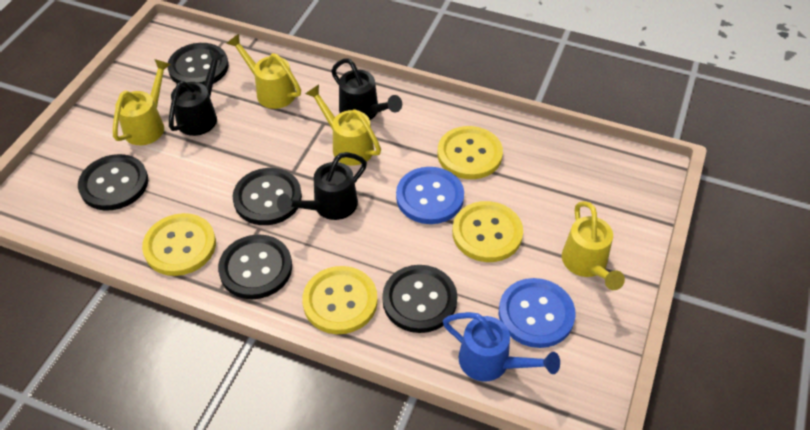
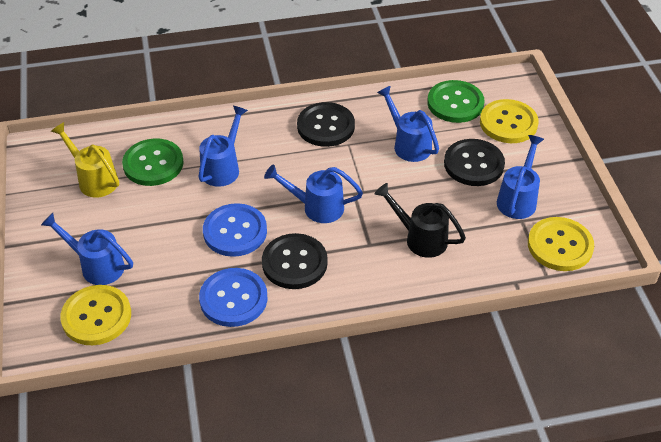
black button: [78,154,148,211] [167,43,229,85] [218,234,292,299] [233,168,302,225] [382,265,457,333] = 5 -> [262,233,328,289] [297,102,355,147] [444,139,505,186] = 3
black watering can: [169,50,224,136] [277,152,367,220] [331,58,402,120] = 3 -> [375,183,466,258] = 1
blue watering can: [443,312,560,381] = 1 -> [41,213,133,285] [199,106,248,187] [264,165,363,223] [377,86,439,162] [497,135,544,219] = 5
green button: none = 0 -> [122,138,184,186] [427,80,485,123] = 2
yellow button: [142,213,216,276] [302,266,378,334] [437,126,503,179] [452,201,523,262] = 4 -> [60,285,131,345] [480,99,539,143] [528,217,594,271] = 3
yellow watering can: [113,59,171,145] [226,34,301,109] [305,85,381,166] [562,201,625,290] = 4 -> [51,122,119,198] = 1

